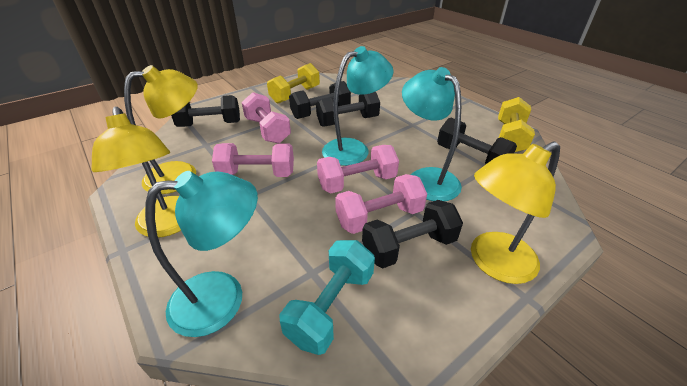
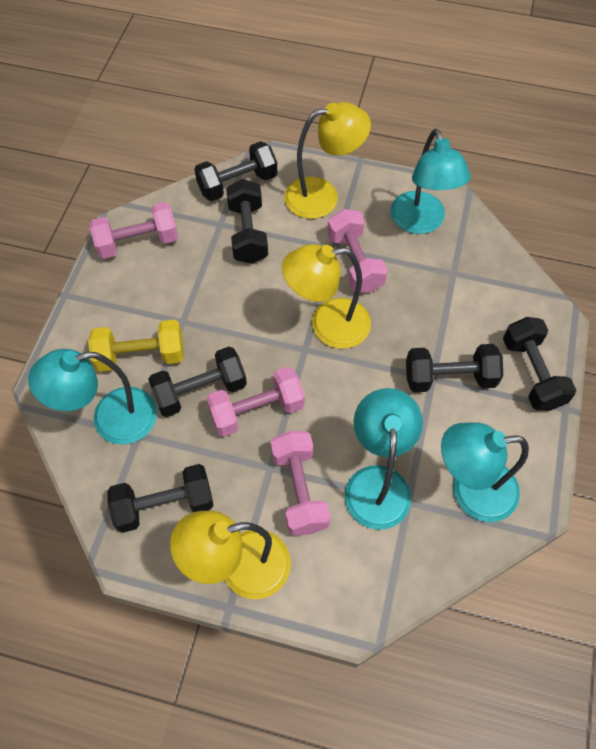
black dumbbell: [171,95,240,127] [289,81,351,119] [316,91,380,127] [362,200,463,268] [437,118,517,164] = 5 -> [107,464,214,533] [148,347,247,417] [194,141,277,201] [226,179,268,264] [406,344,503,392] [503,317,576,411] = 6
turquoise dumbbell: [280,240,375,355] = 1 -> none = 0
turquoise lamp: [145,171,258,337] [322,46,394,166] [402,67,462,201] = 3 -> [28,349,157,445] [345,388,423,530] [390,128,471,234] [441,423,529,522] = 4
yellow dumbbell: [267,63,320,103] [498,97,535,152] = 2 -> [88,320,184,372] = 1

